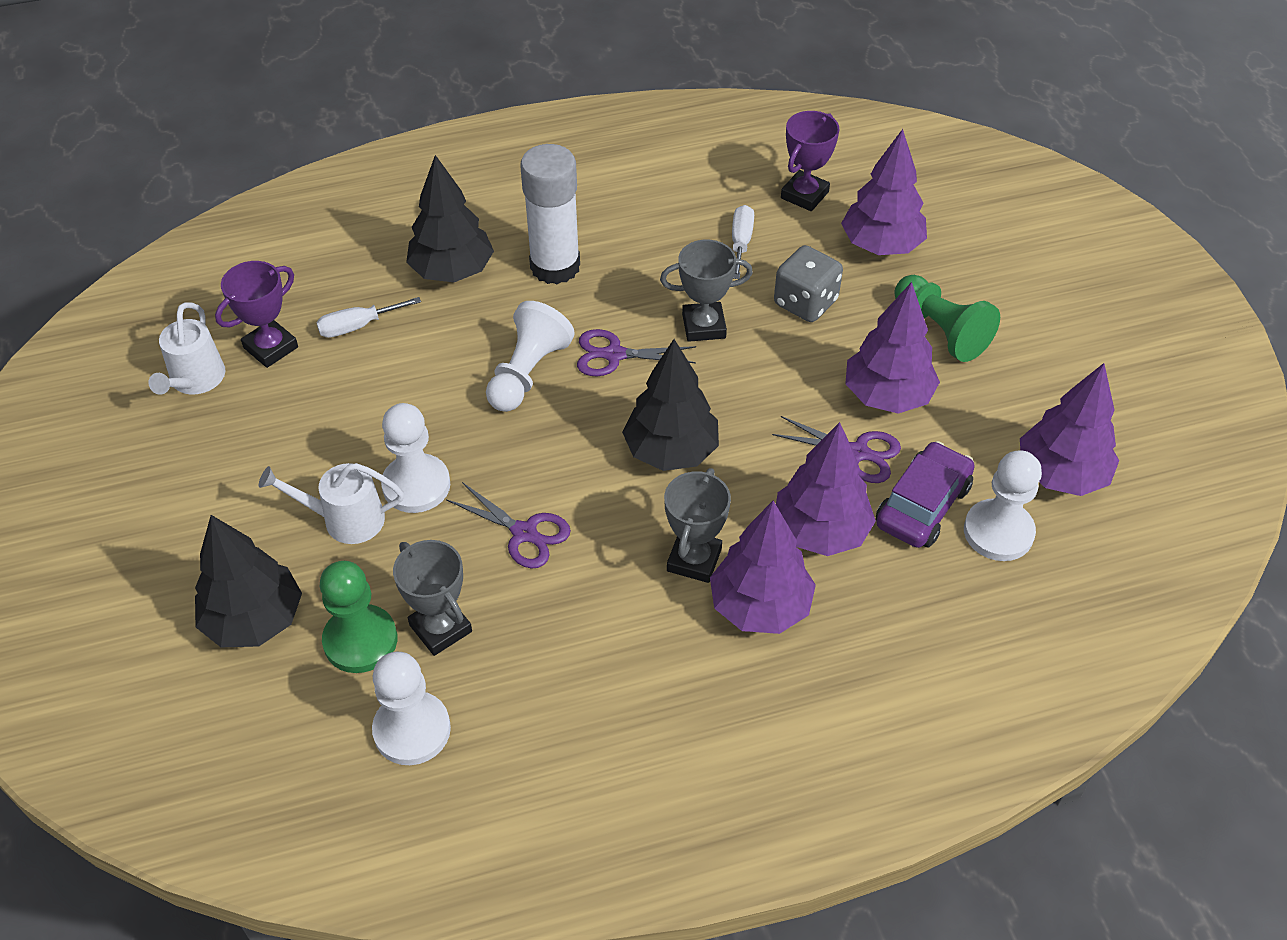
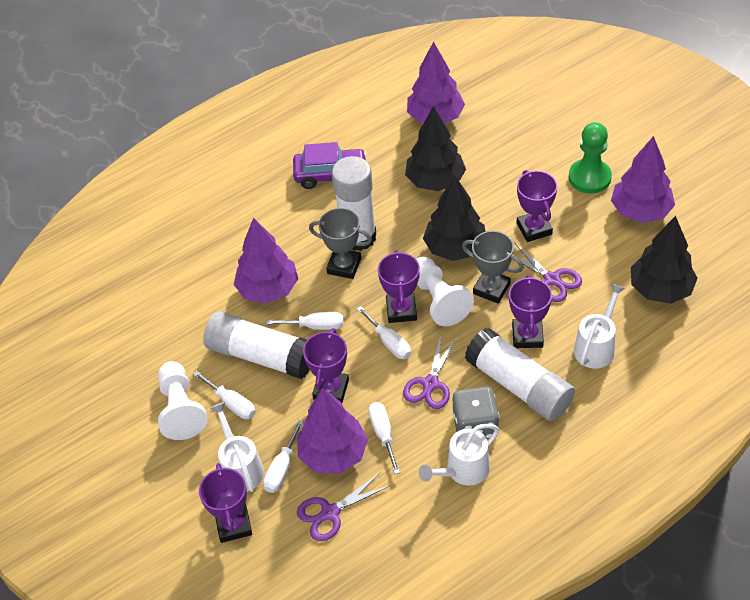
green pawn: [320,561,397,673] [894,275,1000,362] = 2 -> [569,122,612,194] = 1
grey trophy: [393,540,472,656] [660,240,753,342] [664,468,731,583] = 3 -> [309,208,372,279] [462,231,524,304] = 2
purple tree: [710,501,816,634] [776,422,876,556] [841,129,927,255] [845,282,940,414] [1020,363,1119,496] = 5 -> [234,218,298,303] [297,388,368,474] [407,41,465,123] [611,136,675,223] = 4
purple trophy: [215,261,298,368] [781,111,839,211] = 2 -> [199,463,252,543] [303,328,349,403] [378,250,420,323] [509,274,552,348] [517,170,558,242] = 5
white glue stick: [520,144,580,284] = 1 -> [203,311,309,379] [332,156,376,251] [465,328,575,421] = 3
white pawn: [372,652,451,765] [381,403,450,513] [486,301,575,412] [964,450,1042,561] = 4 -> [158,361,208,440] [416,257,474,326] = 2
white screwdriver: [316,297,421,338] [732,205,754,279] = 2 -> [193,371,256,419] [263,420,304,493] [266,312,344,330] [356,306,411,359] [368,402,400,474] = 5
white watering can: [148,302,225,395] [259,463,404,544] = 2 -> [210,402,264,492] [419,424,499,485] [574,283,625,369] = 3

